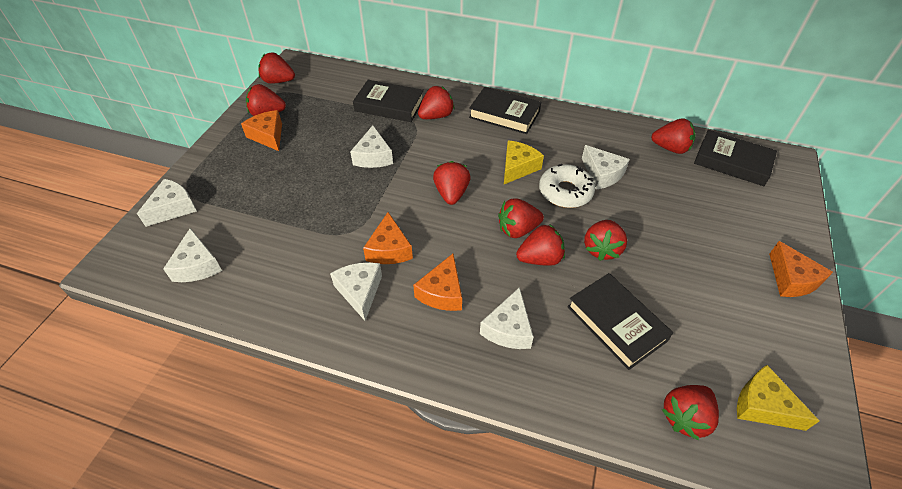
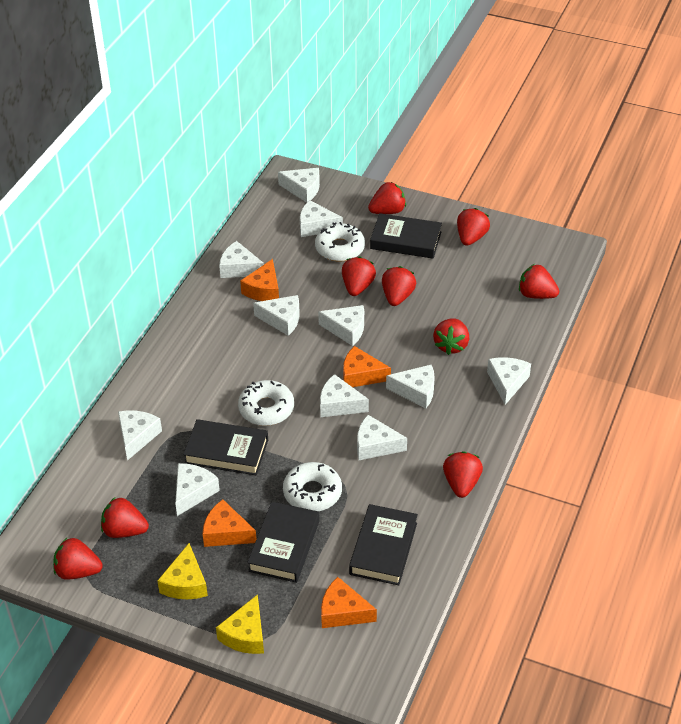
white cheese: [137,179,197,227] [163,228,222,282] [330,262,382,321] [350,125,393,168] [480,287,533,349] [582,145,630,190] = 6 -> [118,410,162,461] [175,463,220,516] [219,241,264,278] [253,295,300,336] [278,168,320,203] [300,200,343,237] [318,305,364,346] [320,374,369,417] [357,415,407,460] [386,365,435,408] [487,357,531,405] = 11
white donut: [539,164,595,208] = 1 -> [238,380,294,426] [283,462,342,511] [315,222,365,262] = 3

